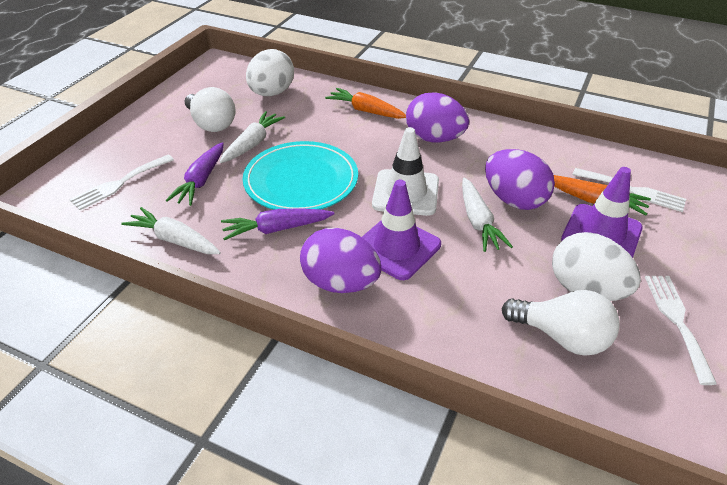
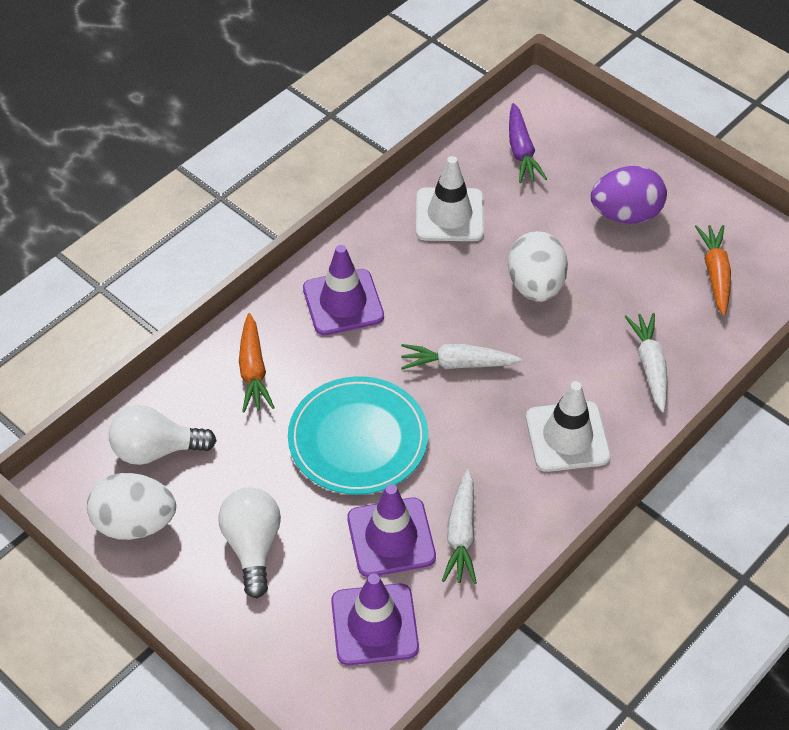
purple carrot: [165,142,224,206] [221,208,334,240] = 2 -> [509,103,547,183] = 1
purple egg: [300,228,381,293] [406,92,469,142] [485,149,555,210] = 3 -> [591,166,667,224] = 1
purple traffic cone: [362,180,441,280] [561,167,643,258] = 2 -> [303,245,384,335] [331,574,419,665] [347,484,436,577] = 3
white fork: [69,155,174,210] [572,168,686,212] [645,276,717,385] = 3 -> none = 0
white traffic cone: [372,127,439,216] = 1 -> [416,156,484,241] [526,381,611,472] = 2

